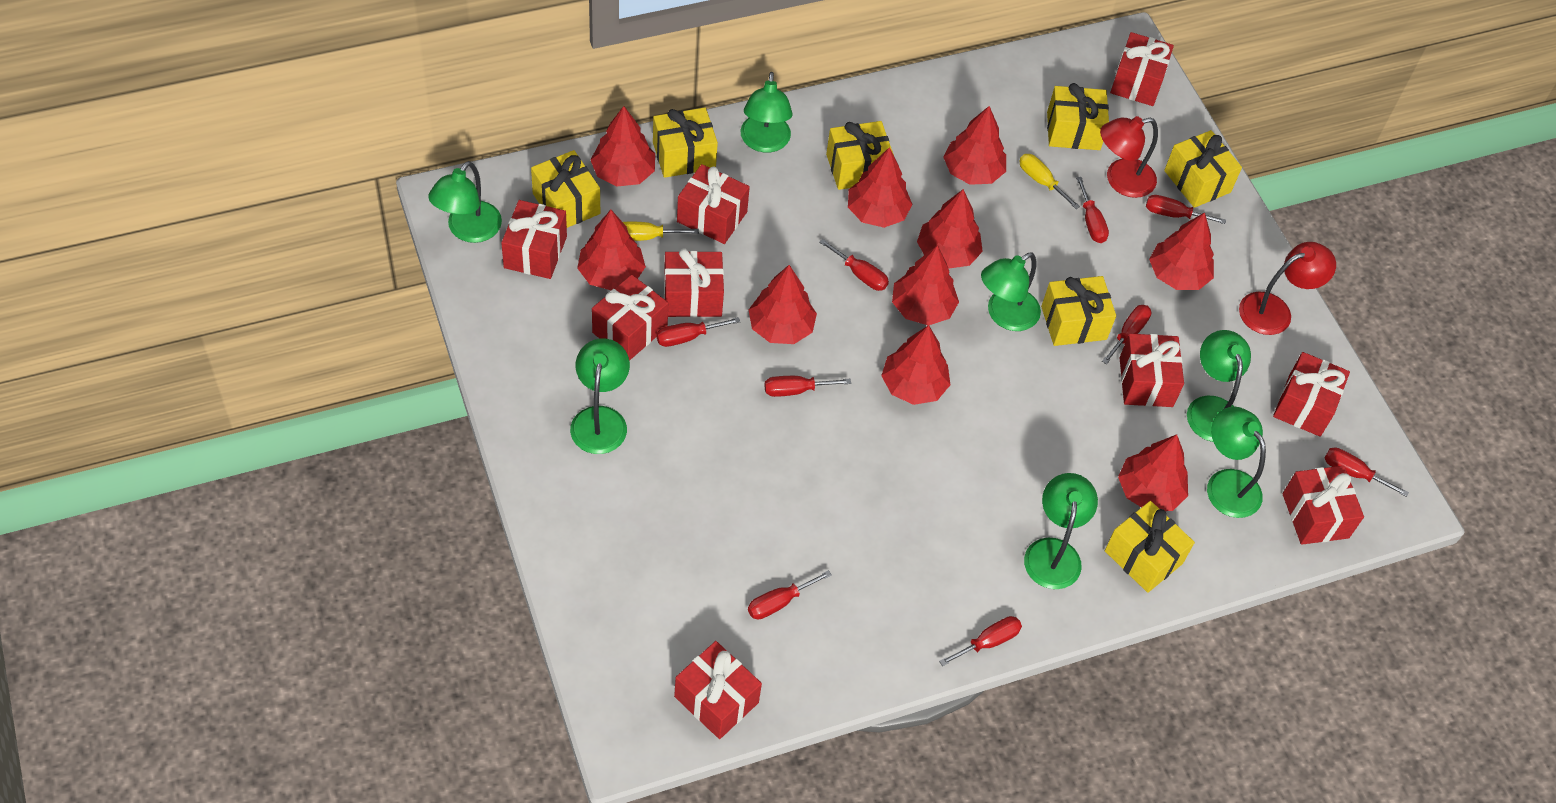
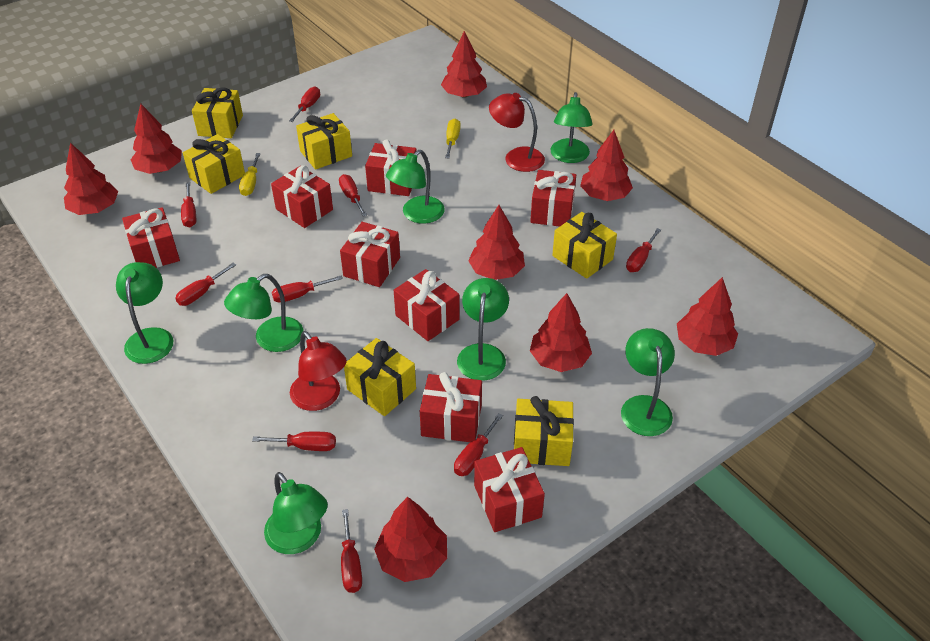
red gift: [501,200,567,279] [592,275,668,361] [664,248,724,317] [674,641,762,739] [677,164,750,244] [1110,32,1174,106] [1119,334,1184,407] [1273,352,1350,437] [1282,466,1364,545] = 9 -> [122,207,180,268] [271,165,333,228] [340,222,400,287] [365,139,416,196] [394,269,460,341] [420,372,482,442] [474,447,545,532] [530,170,576,227] = 8
red tree: [577,210,646,290] [591,106,655,187] [749,265,817,344] [848,147,912,228] [881,325,950,405] [892,245,959,325] [917,189,983,269] [943,106,1006,185] [1118,435,1188,511] [1149,212,1214,290] = 10 -> [64,143,118,215] [131,104,182,174] [374,497,447,582] [441,31,487,98] [468,205,525,280] [530,293,592,372] [580,130,633,201] [677,277,738,356] = 8
yellow gift: [531,150,600,228] [653,108,718,178] [826,121,894,190] [1041,276,1116,346] [1047,83,1109,150] [1105,501,1195,593] [1164,130,1242,208] = 7 -> [183,134,245,194] [192,87,243,138] [296,113,352,170] [344,338,416,416] [514,396,574,466] [552,212,617,279] = 6

